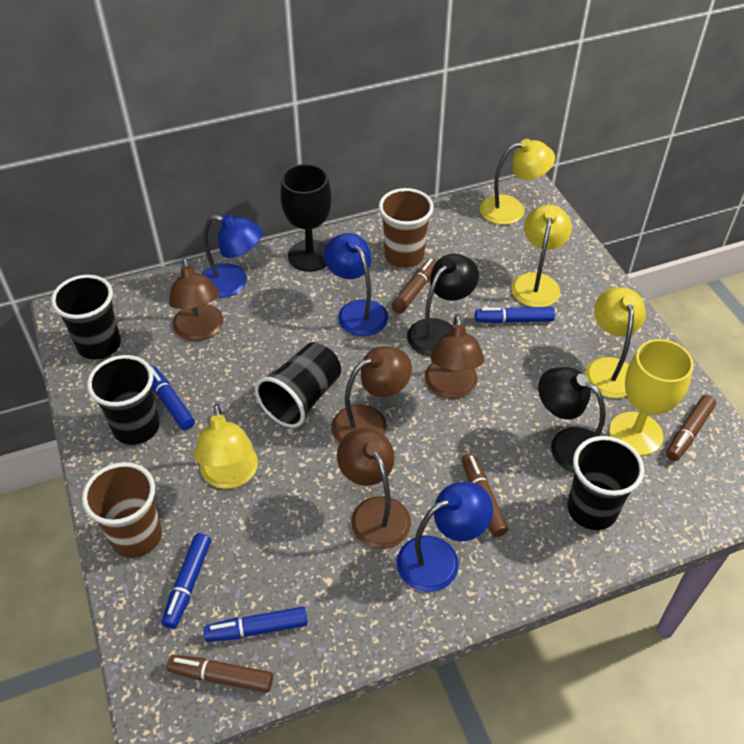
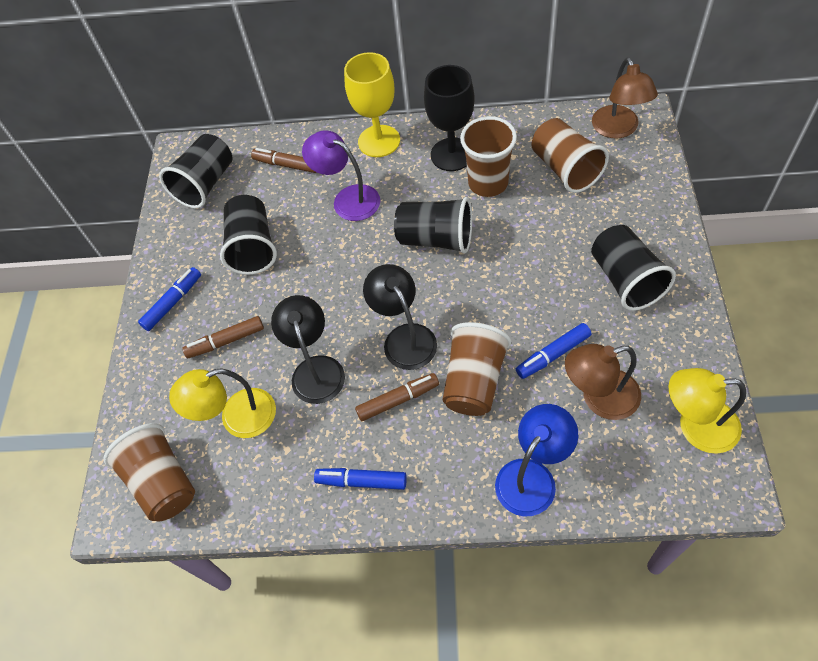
blue lamp: [202,214,262,298] [324,233,388,336] [397,482,493,592] = 3 -> [495,404,578,516] = 1
blue marker: [150,366,195,430] [161,533,211,629] [203,607,308,642] [475,307,555,323] = 4 -> [138,267,201,331] [314,468,407,490] [516,323,591,379] = 3
brown cup: [82,462,162,558] [379,188,434,268] = 2 -> [104,423,195,522] [442,322,511,416] [460,116,517,197] [532,118,609,193] = 4
brown lamp: [169,258,223,341] [331,346,412,443] [337,428,411,549] [424,315,484,399] = 4 -> [565,344,641,420] [592,57,658,139] = 2
brown marker: [167,655,273,693] [392,258,437,314] [462,453,508,537] [666,395,716,461] = 4 -> [182,316,264,358] [251,148,317,173] [355,373,439,421] = 3
purple lamp: none = 0 -> [302,130,380,221] = 1
yellow lamp: [194,404,258,489] [480,139,555,225] [512,205,572,307] [585,287,646,398] = 4 -> [169,368,276,438] [668,368,746,454] = 2

